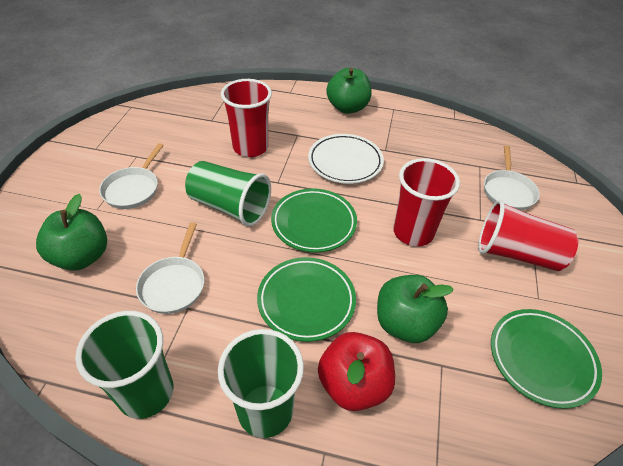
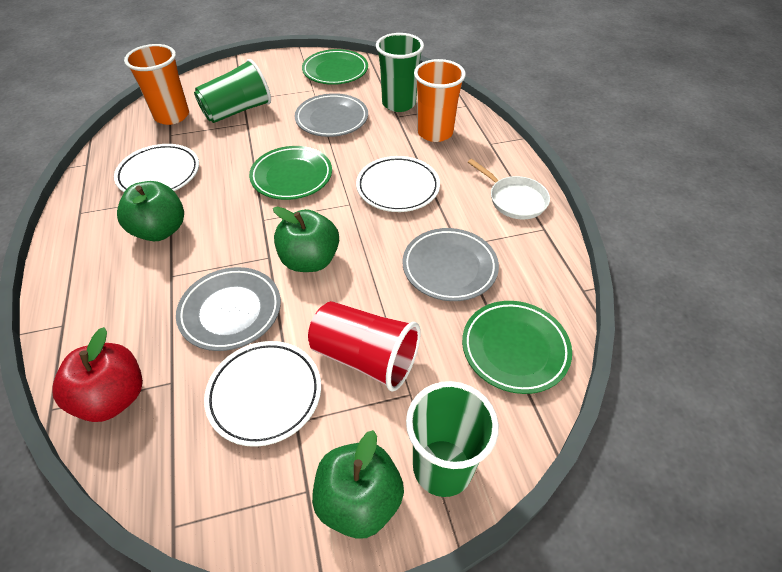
grey plate: none = 0 -> [176,267,281,351] [295,93,368,137] [402,228,499,301] = 3
orange cup: none = 0 -> [124,44,189,125] [414,59,466,142] = 2
red cup: [221,79,272,157] [393,158,460,246] [478,200,579,271] = 3 -> [308,301,421,391] = 1
white pan: [99,143,164,209] [136,223,204,314] [484,145,540,211] = 3 -> [468,159,550,219] = 1
white plate: [308,134,384,184] = 1 -> [114,144,199,192] [204,341,321,447] [356,156,440,212] = 3

